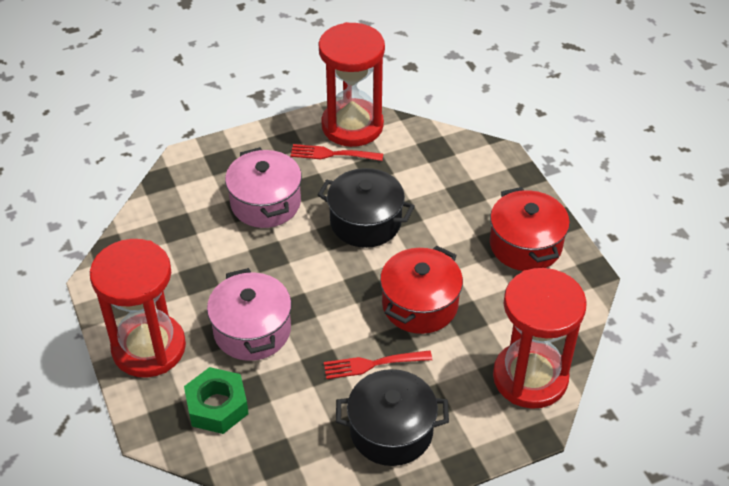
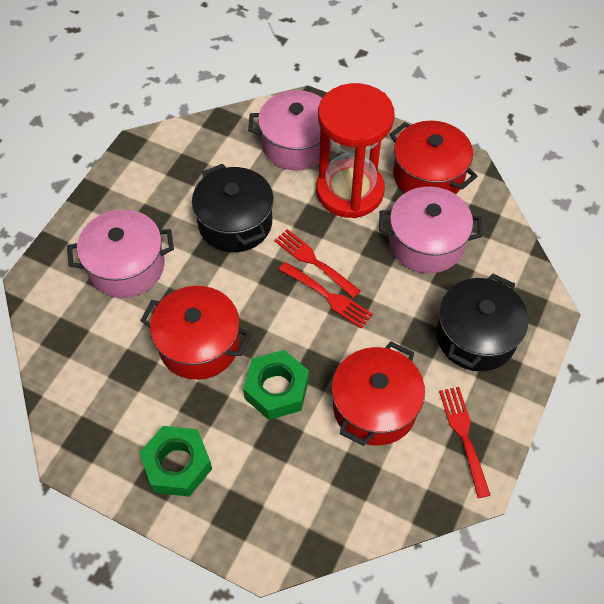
green nut: [184,367,249,434] = 1 -> [139,426,212,497] [243,350,309,420] = 2
pink pot: [207,268,292,361] [225,147,302,228] = 2 -> [67,209,174,298] [248,90,332,171] [379,187,483,273] = 3
red fork: [290,144,383,161] [324,350,432,379] = 2 -> [274,229,360,298] [279,262,373,329] [439,387,491,498] = 3
red hourglass: [90,239,186,378] [319,22,385,147] [493,268,587,409] = 3 -> [316,83,395,218] = 1
red pot: [380,245,463,334] [490,187,570,271] = 2 -> [140,286,251,380] [332,342,425,446] [390,121,478,194] = 3

